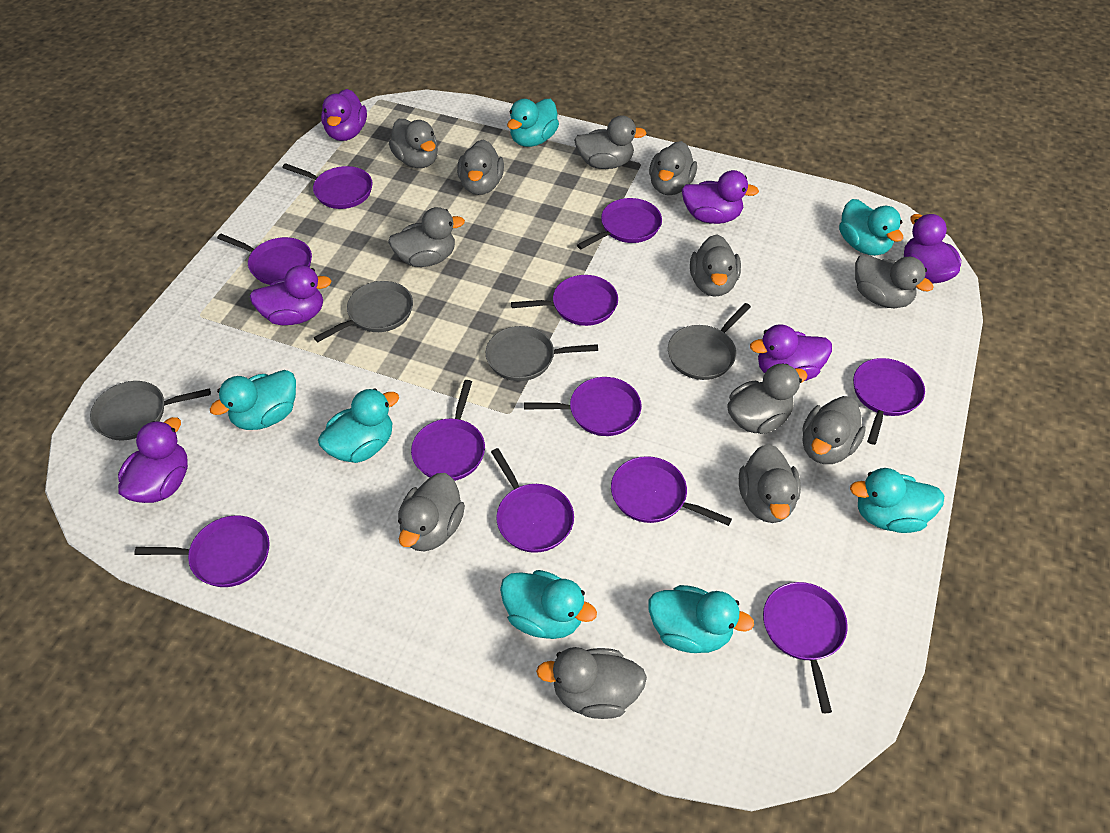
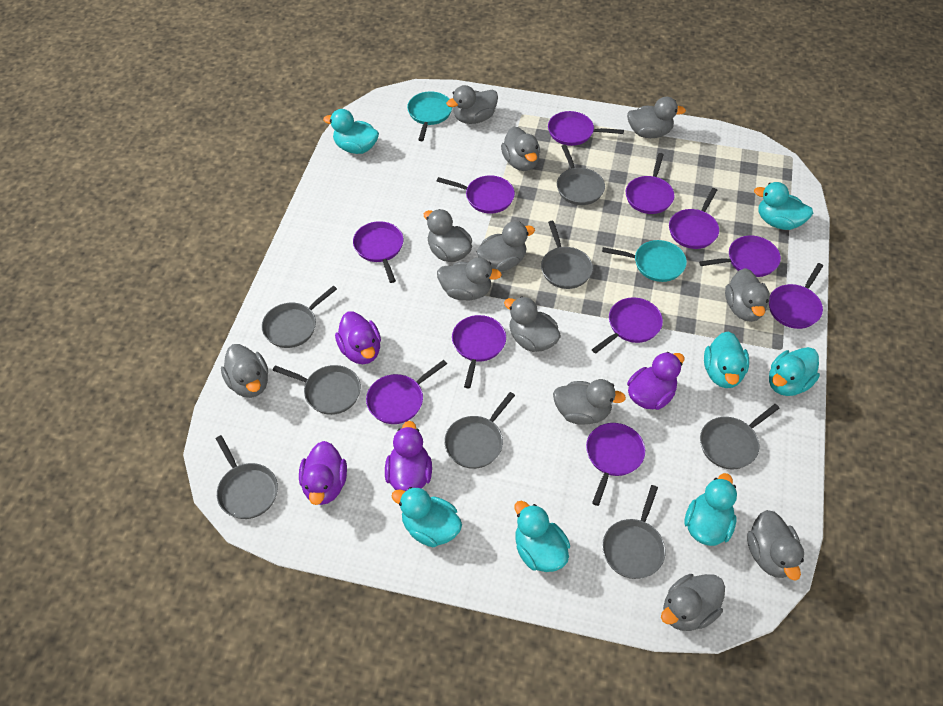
grey pan: [90,381,211,440] [314,281,413,342] [486,326,598,381] [668,303,751,380] = 4 -> [216,435,278,519] [262,286,337,348] [272,365,361,415] [444,392,515,469] [541,221,593,289] [557,144,605,205] [602,485,666,579] [700,404,780,469] = 8
purple duck: [118,417,188,503] [250,265,331,325] [321,89,367,141] [682,170,759,224] [750,324,832,381] [904,214,961,284] = 6 -> [299,441,347,505] [335,311,381,364] [385,421,432,491] [627,352,685,410] = 4
turquoise pan: none = 0 -> [407,91,452,141] [602,240,687,282] = 2

